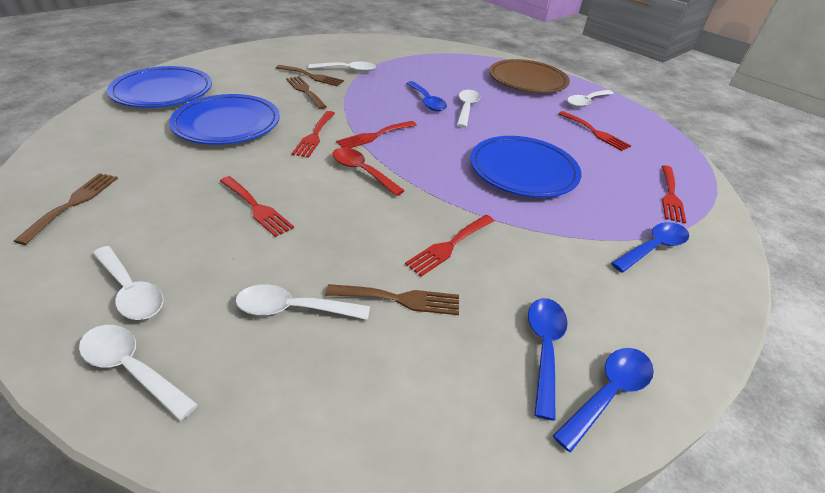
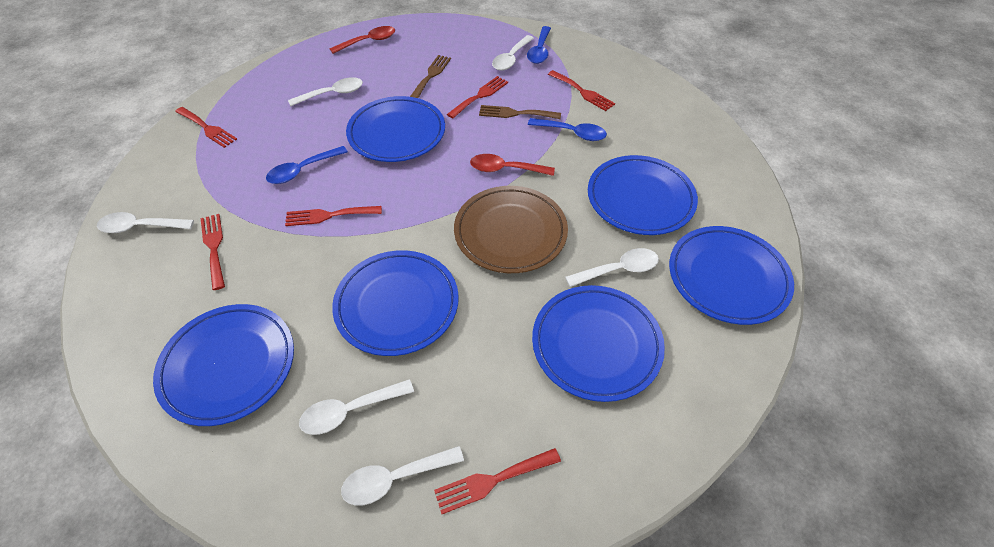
blue plate: [107,66,212,108] [169,94,280,145] [470,136,581,198] = 3 -> [153,304,294,426] [332,250,459,356] [346,96,445,162] [532,285,665,402] [588,155,698,235] [669,226,794,325] = 6
blue spoon: [406,81,447,111] [528,298,568,420] [553,348,654,453] [611,222,689,272] = 4 -> [266,146,348,184] [527,26,551,64] [528,118,607,141] = 3
brown fork: [14,173,118,245] [276,65,344,86] [286,76,327,109] [325,284,459,315] = 4 -> [410,55,451,98] [479,105,561,119] = 2
red spoon: [332,147,405,196] = 1 -> [330,26,395,54] [470,154,555,176] = 2

